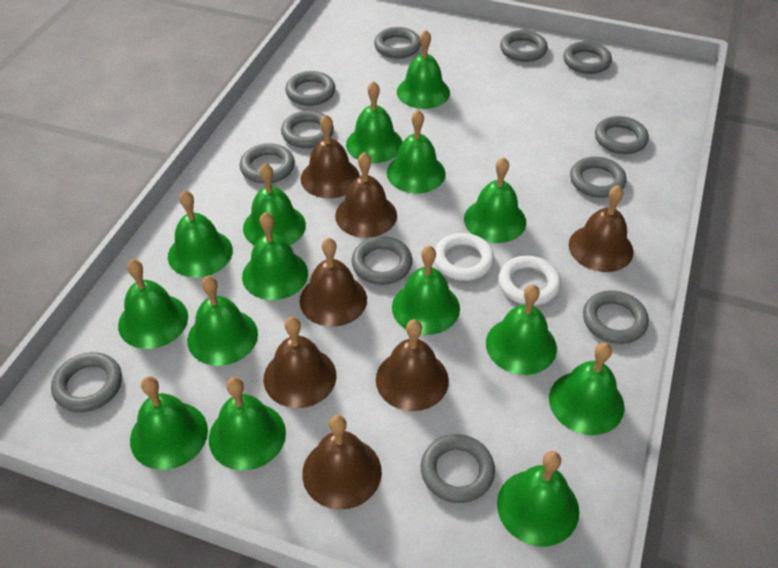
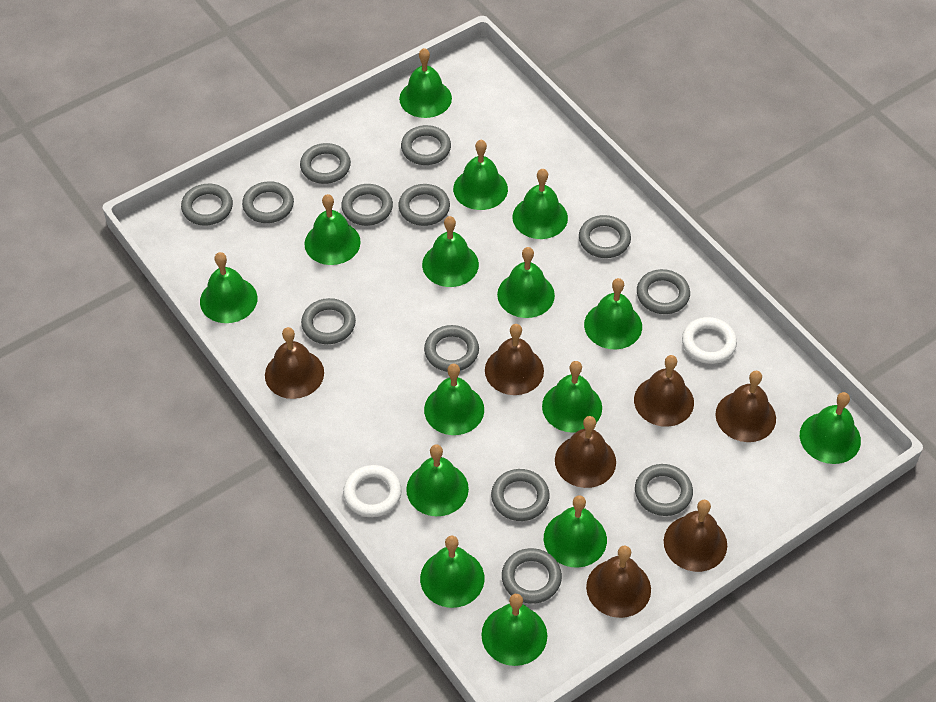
grey ring: [51,352,122,412] [240,143,295,184] [281,111,334,148] [285,71,336,106] [351,236,413,285] [374,27,421,58] [421,434,495,503] [500,30,548,62] [563,41,612,74] [570,157,627,198] [583,290,649,344] [595,116,649,154] = 12 -> [181,184,233,226] [242,181,294,223] [300,143,351,184] [301,298,356,344] [341,184,393,226] [398,184,450,226] [401,125,451,165] [424,325,479,372] [491,469,550,521] [502,548,562,604] [579,215,631,258] [635,464,693,516] [637,269,690,314] = 13

